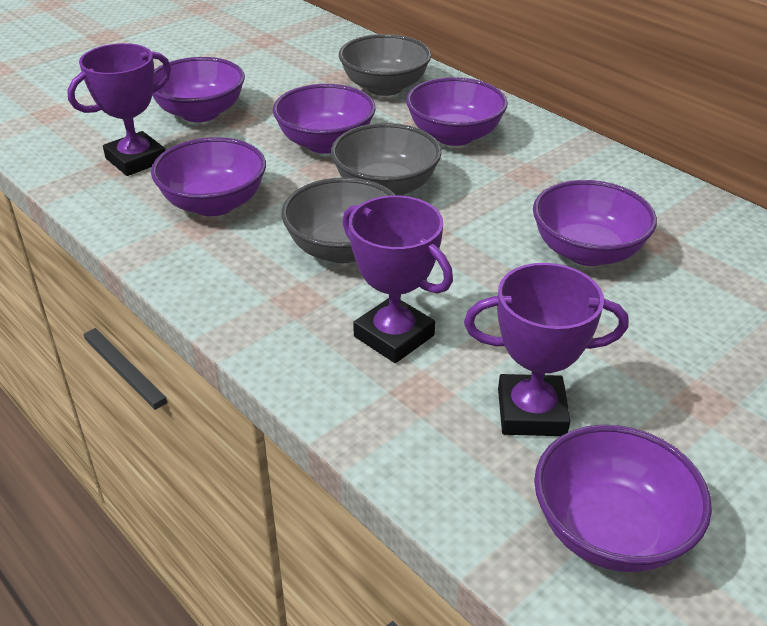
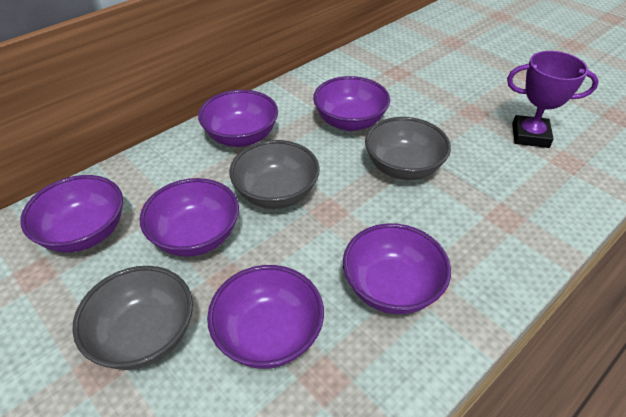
purple trophy: [67,43,171,176] [343,195,453,363] [464,263,628,436] = 3 -> [507,51,599,148] = 1

